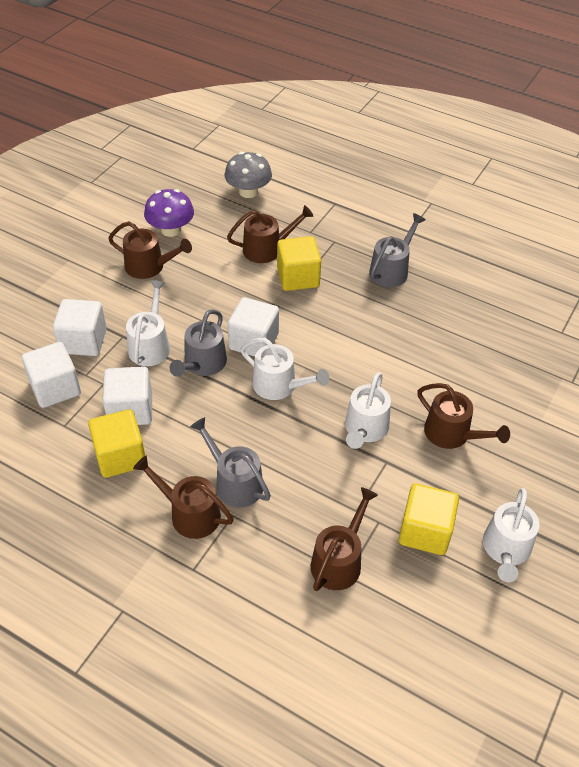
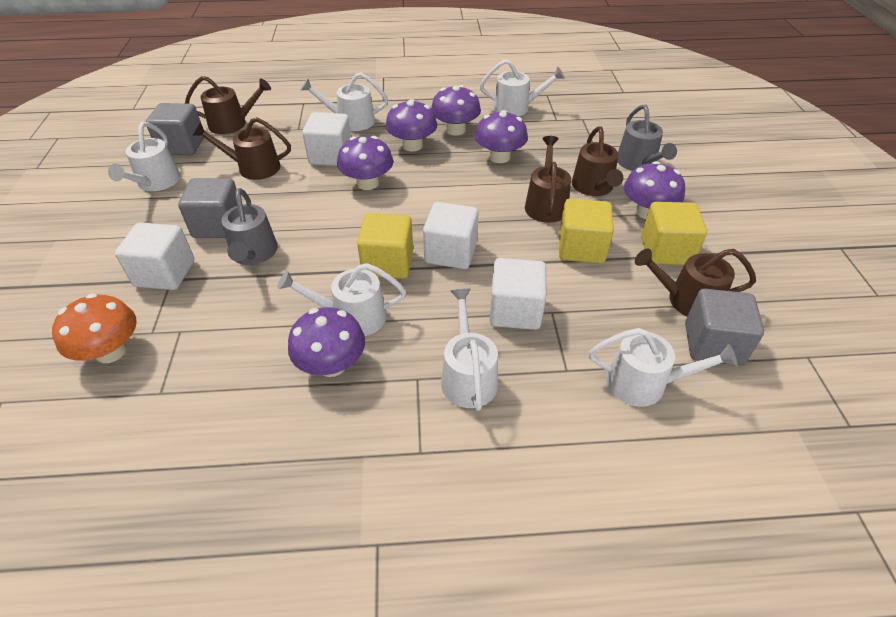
grey cube: none = 0 -> [146,103,204,155] [178,178,237,238] [685,289,764,365] = 3
grey mushroom: [224,152,272,198] = 1 -> none = 0
grey watering can: [170,309,227,377] [190,417,271,508] [369,213,426,287] = 3 -> [221,188,278,265] [617,105,677,171] = 2
orange mushroom: none = 0 -> [52,293,137,363] = 1
purple mushroom: [144,189,194,237] = 1 -> [288,307,365,377] [337,136,393,190] [386,99,437,151] [431,85,481,136] [475,110,528,163] [624,161,685,219] = 6
white watering can: [126,280,170,366] [240,338,329,400] [345,372,391,449] [483,488,540,582] = 4 -> [108,122,180,191] [278,263,406,336] [301,73,388,131] [441,289,498,411] [480,59,565,116] [589,328,737,407] = 6

